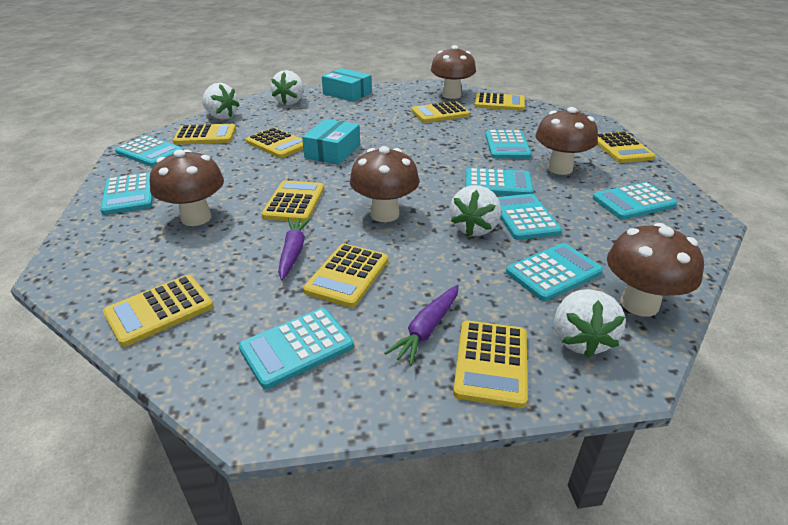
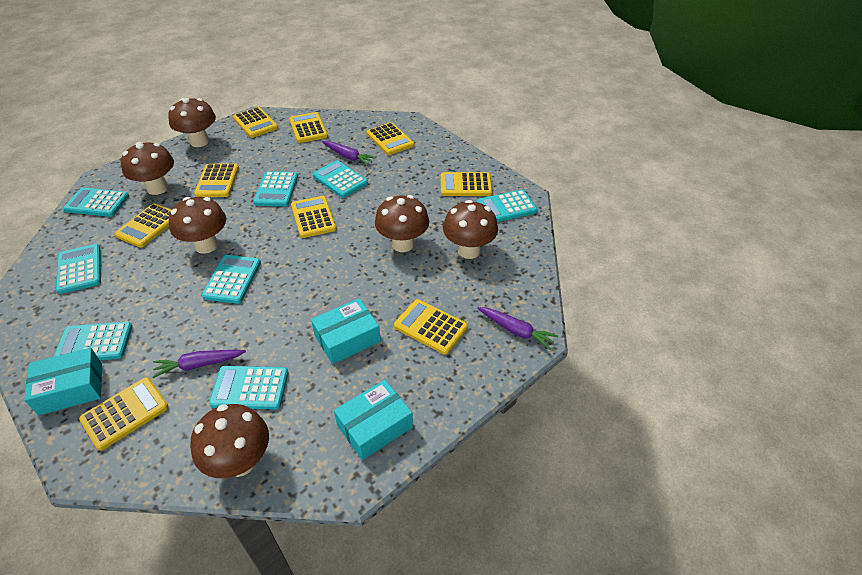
brown mushroom: [150,149,224,226] [350,146,419,222] [431,45,476,99] [535,107,598,175] [607,223,704,317] = 5 -> [121,142,174,195] [168,98,216,147] [169,197,226,254] [190,404,269,478] [375,195,429,252] [443,200,498,259] = 6
purple carrot: [278,218,311,281] [385,285,459,366] = 2 -> [152,350,246,378] [322,141,376,166] [477,307,558,350] = 3
turquoise box: [302,119,360,165] [322,68,372,102] = 2 -> [24,348,102,415] [311,298,381,364] [334,380,413,460] = 3
white strawberry: [202,83,240,120] [271,70,304,105] [450,185,501,237] [554,289,625,358] = 4 -> none = 0

